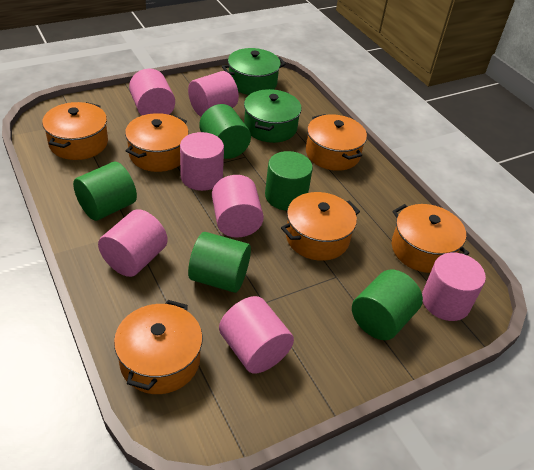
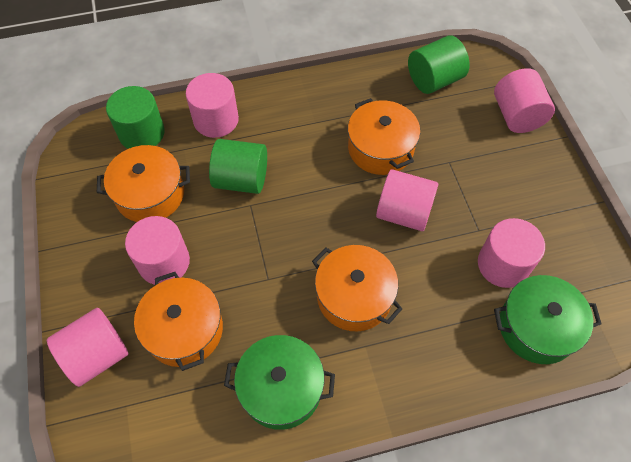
green cylinder: [73,162,137,221] [188,232,251,293] [199,104,251,159] [265,151,313,211] [352,270,423,340] = 5 -> [106,86,165,149] [209,139,267,194] [408,35,470,94] = 3
orange pot: [42,102,108,160] [114,300,203,394] [125,113,189,172] [281,192,360,261] [306,114,367,171] [392,204,469,273] = 6 -> [97,145,190,222] [134,272,223,371] [312,245,402,331] [348,98,420,175] = 4
pink cylinder: [98,209,168,277] [129,69,175,116] [180,132,224,191] [188,71,239,117] [212,175,264,238] [219,296,294,374] [422,252,486,321] = 7 -> [47,308,128,387] [125,216,190,285] [186,73,239,138] [376,169,438,231] [478,218,545,288] [494,68,555,133] = 6

